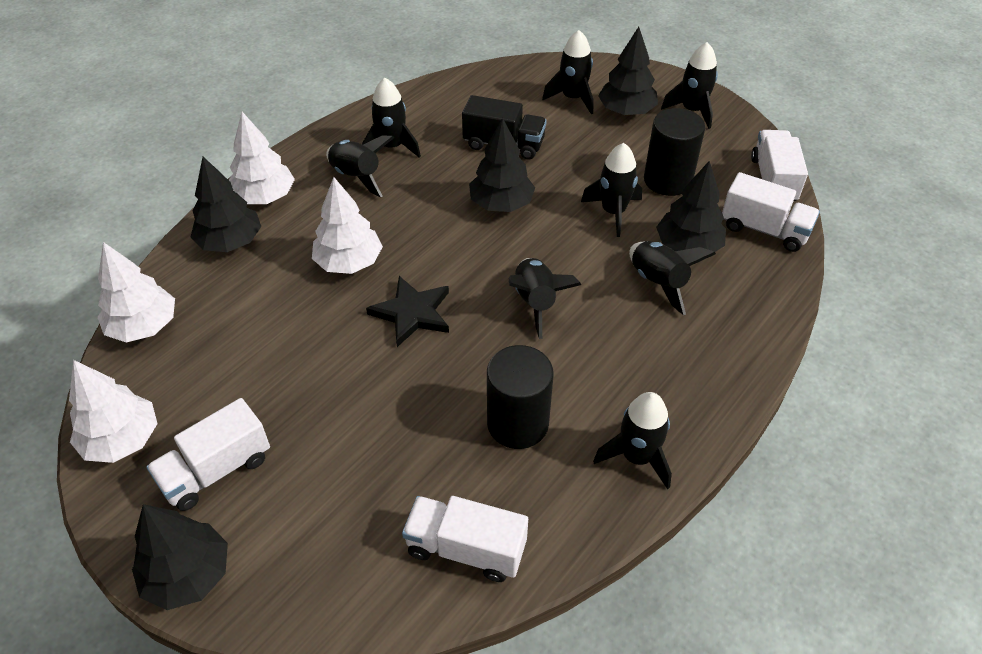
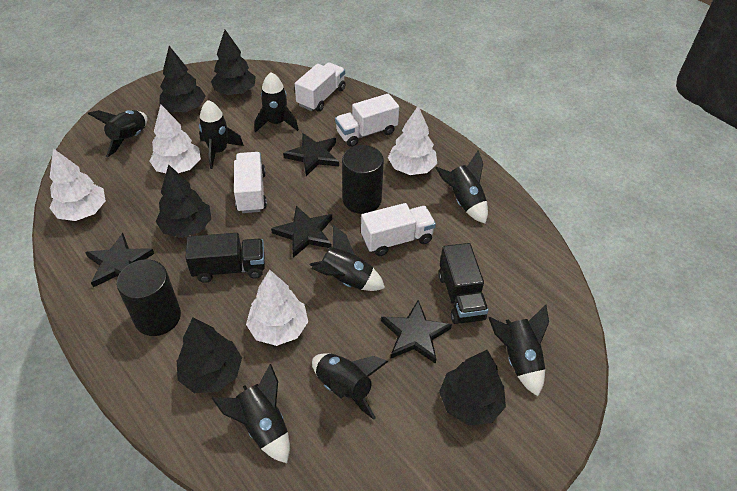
black star: [366,276,449,347] = 1 -> [85,233,154,287] [271,206,332,258] [283,133,339,176] [381,300,452,364] = 4
black truck: [462,95,547,159] = 1 -> [185,233,265,283] [438,243,489,324] = 2

